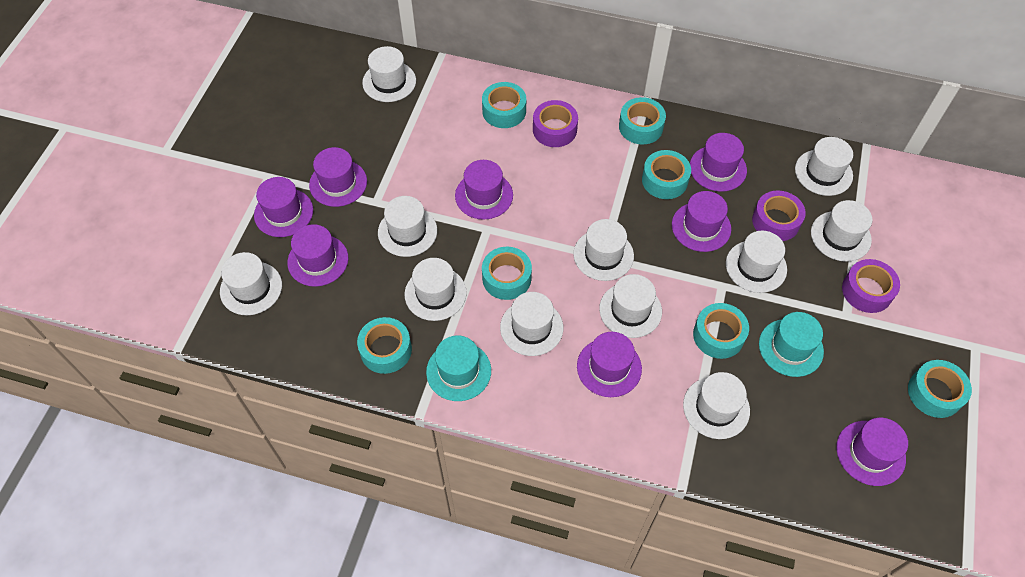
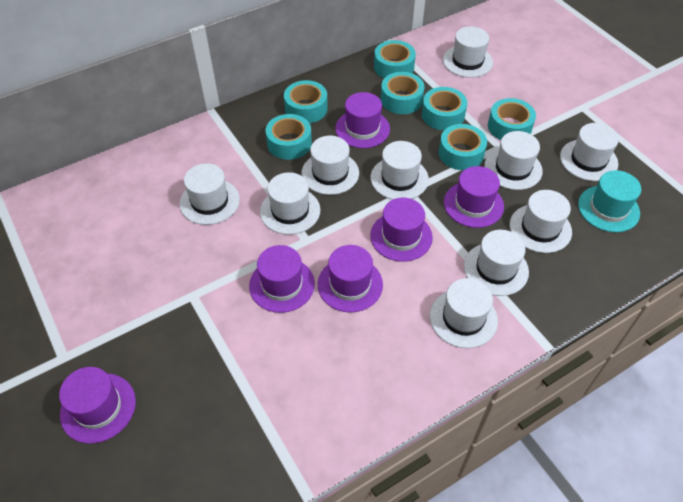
purple hat: [254,177,313,237] [287,224,349,287] [309,147,367,207] [455,160,513,219] [577,332,642,397] [672,191,731,252] [690,133,747,192] [836,418,908,486] = 8 -> [59,367,136,444] [249,245,315,313] [318,245,383,313] [335,92,390,148] [370,198,433,262] [444,166,504,228] = 6
purple tape: [533,100,578,147] [752,190,806,241] [842,259,900,313] = 3 -> none = 0
turquoise hat: [426,336,491,401] [759,312,824,377] = 2 -> [578,170,642,232] = 1
white hat: [220,252,282,315] [362,46,416,102] [378,196,437,257] [404,258,467,321] [500,292,563,356] [573,219,634,281] [599,274,662,338] [683,372,750,439] [726,231,787,293] [795,137,853,196] [811,200,873,262] = 11 -> [180,163,240,225] [260,172,320,235] [302,136,359,195] [371,141,429,200] [430,278,498,348] [443,26,493,78] [464,230,529,296] [484,131,543,190] [510,190,572,253] [560,123,619,181] = 10

